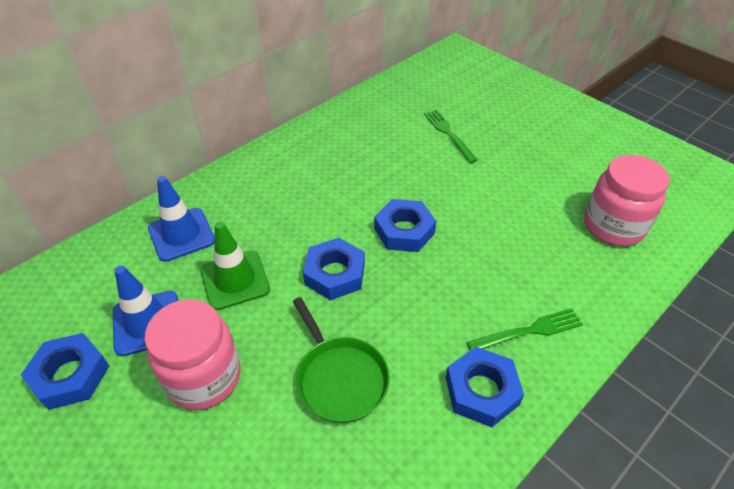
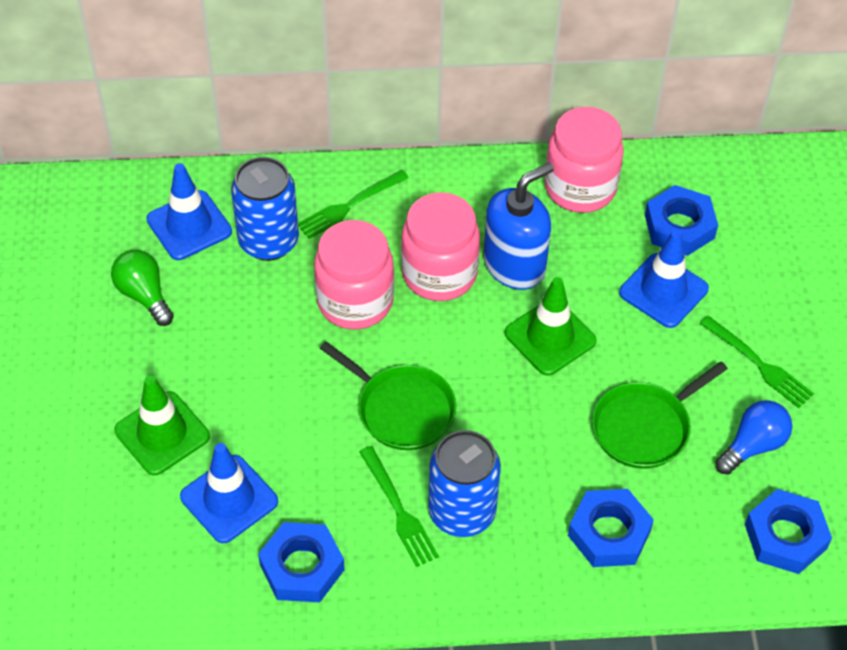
blue can: none = 0 -> [231,157,299,261] [428,430,501,537] = 2
blue light bulb: none = 0 -> [715,400,792,475] = 1
blue soap dispenser: none = 0 -> [484,163,554,290] = 1
blue traffic cone: [113,266,178,356] [148,176,215,262] = 2 -> [147,163,232,260] [180,443,278,543] [619,230,709,328] = 3
green fork: [424,110,478,163] [467,308,583,350] = 2 -> [298,170,409,239] [359,446,439,567] [699,316,814,408] = 3
green light bulb: none = 0 -> [111,250,174,326] = 1
green pan: [293,297,390,423] = 1 -> [320,341,456,450] [592,362,728,469] = 2
green traffic cone: [200,222,270,310] = 1 -> [114,376,210,476] [505,277,597,376] = 2
pink jar: [144,299,241,410] [584,155,670,246] = 2 -> [314,220,394,330] [401,192,480,301] [545,107,624,213] = 3

